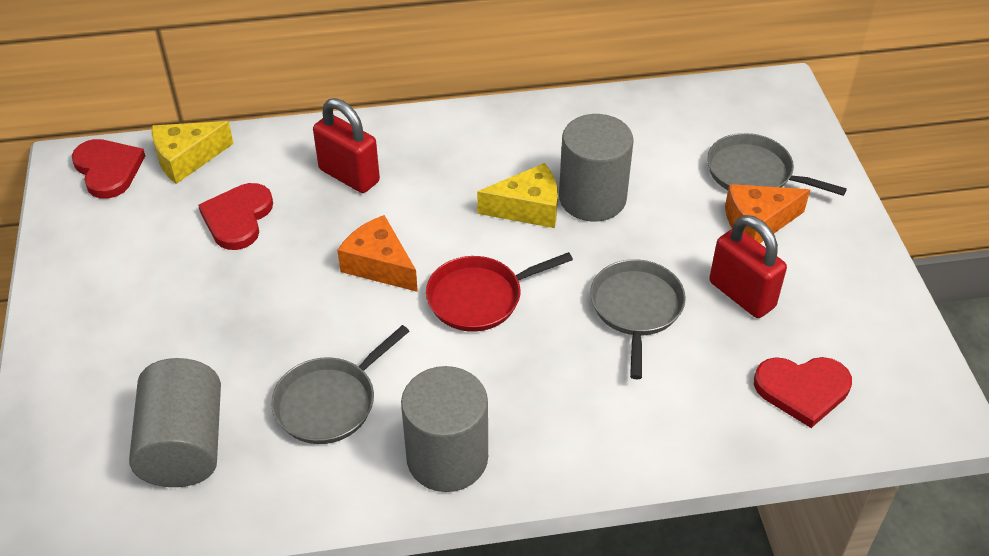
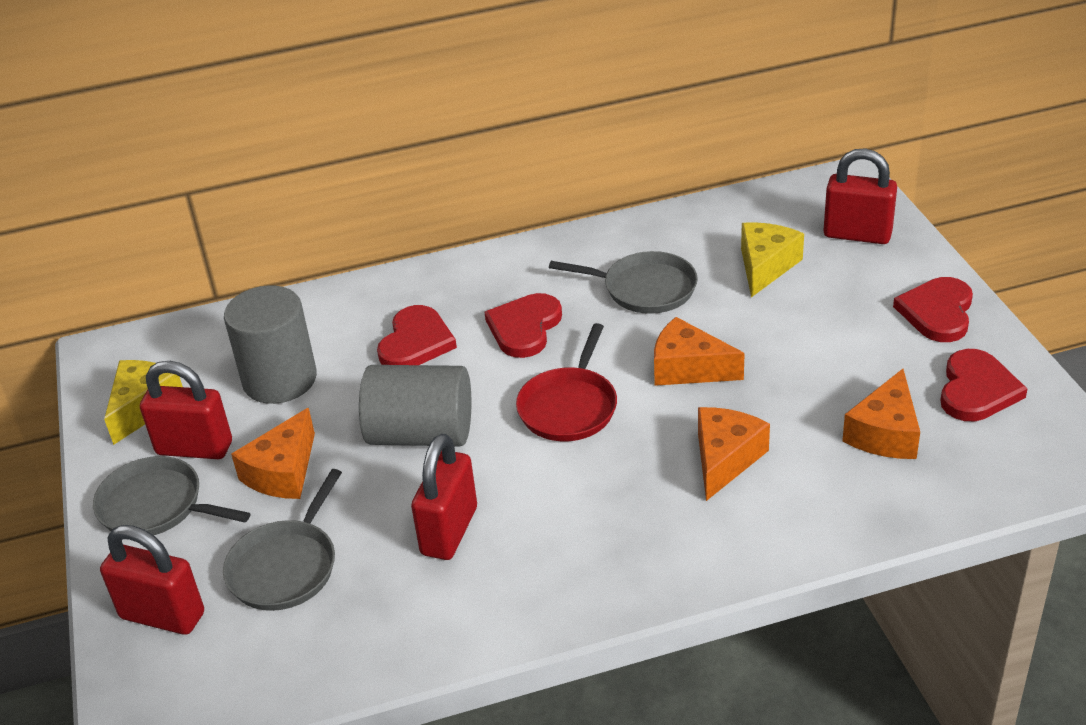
grey cylinder: [129,358,221,487] [401,366,488,492] [559,114,634,221] = 3 -> [224,286,317,404] [359,365,471,446] = 2
orange cheese: [337,215,418,292] [725,184,810,243] = 2 -> [231,408,315,499] [654,317,745,386] [698,407,770,501] [842,369,920,459] = 4
red heart: [72,139,145,199] [198,183,273,250] [754,357,852,428] = 3 -> [377,305,457,365] [485,293,562,358] [893,277,973,342] [940,349,1027,421] = 4
red padlock: [313,98,380,193] [709,215,787,318] = 2 -> [100,525,204,635] [140,361,232,459] [411,434,477,560] [823,148,897,244] = 4

